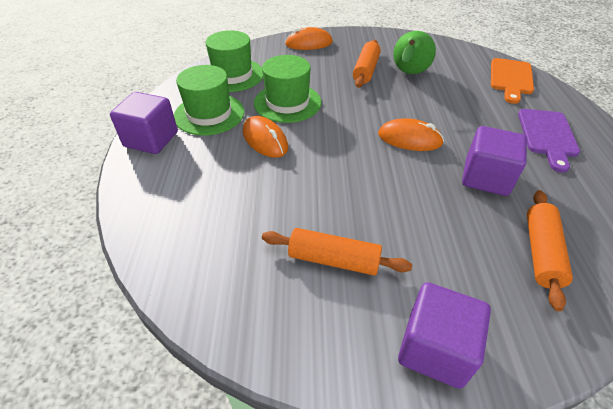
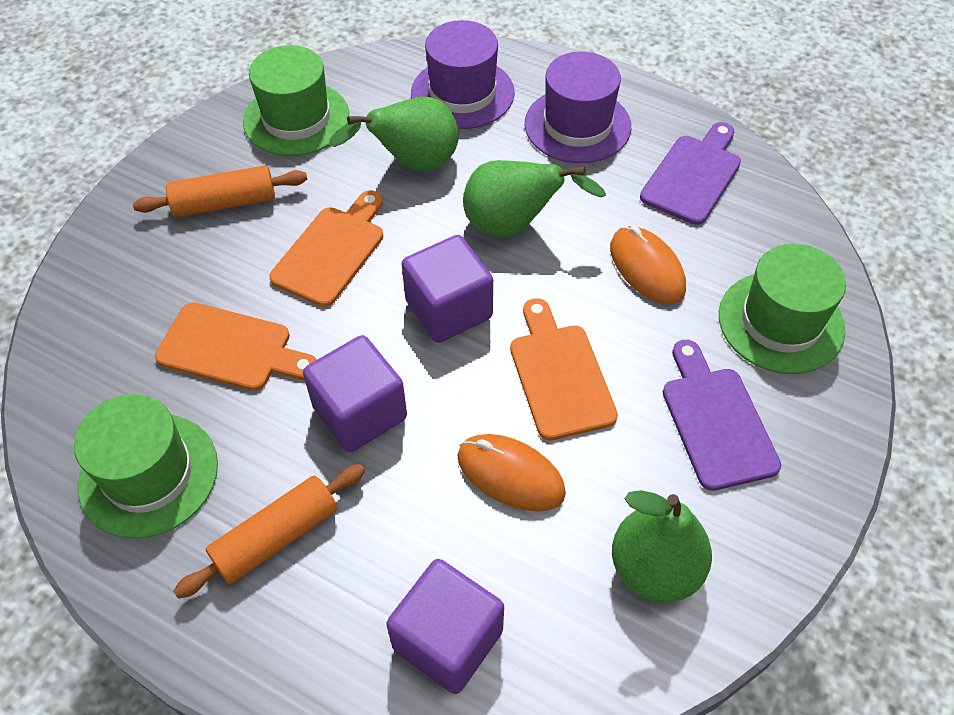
green pear: [393,31,436,74] = 1 -> [329,97,459,172] [463,160,606,237] [612,490,712,602] = 3
orange cutting board: [491,58,534,104] = 1 -> [155,302,317,391] [269,190,383,307] [510,298,618,441] = 3
orange mouse: [243,116,288,158] [285,27,333,50] [378,118,444,151] = 3 -> [457,434,566,512] [610,226,686,304] = 2
orange rolling pin: [262,228,412,276] [353,40,381,88] [527,190,573,311] = 3 -> [133,165,307,217] [173,464,365,599] = 2
purple cutting board: [518,109,580,173] = 1 -> [640,122,741,225] [663,340,781,491] = 2
purple hat: none = 0 -> [411,20,515,129] [525,51,631,163] = 2

